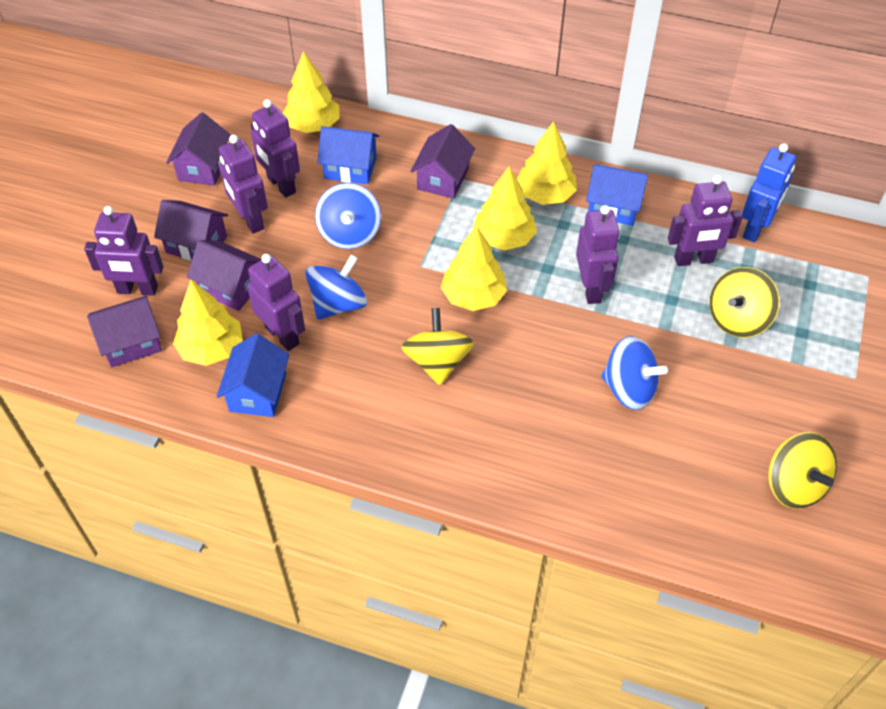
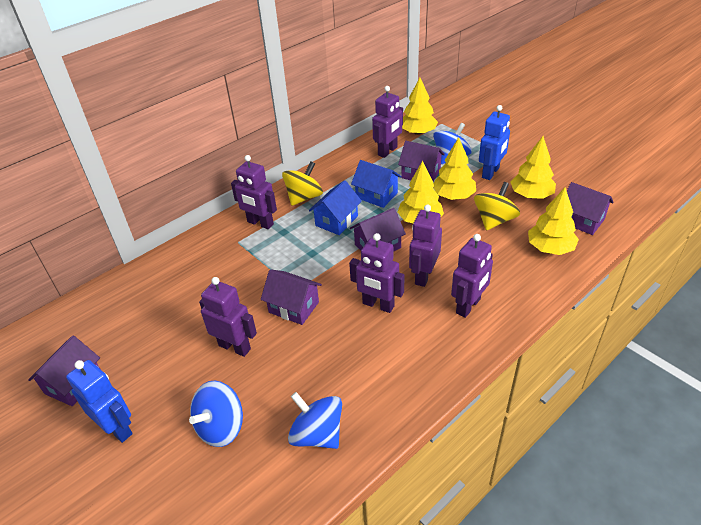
blue house: [217,334,290,417] [317,126,379,184] [586,164,648,226] = 3 -> [309,180,362,235] [351,160,402,208] = 2
blue robot: [742,143,796,242] = 1 -> [66,360,133,443] [479,105,510,180] = 2
yellow spinning top: [401,308,474,385] [709,267,780,338] [768,432,837,509] = 3 -> [282,161,323,206] [474,182,520,231] = 2

